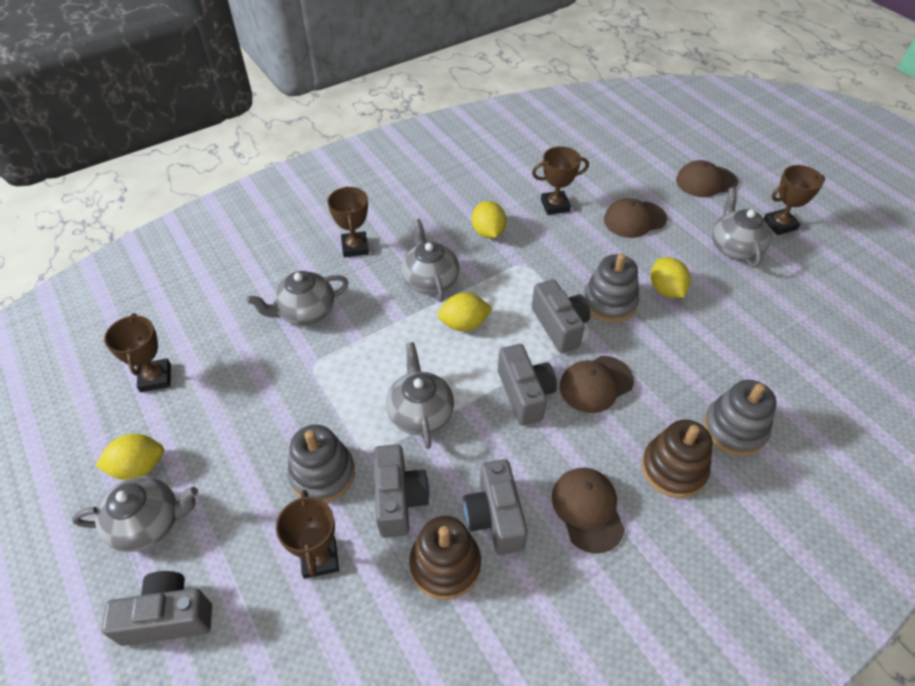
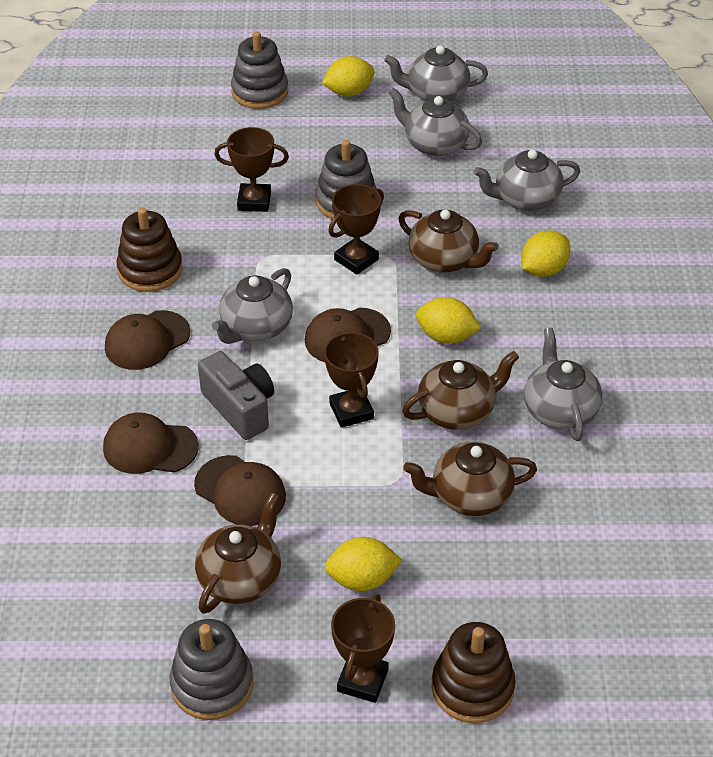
brown teapot: none = 0 -> [195,492,281,614] [399,209,499,273] [402,351,519,430] [403,442,537,516] = 4
brown trophy: [104,313,171,392] [276,490,339,579] [327,186,369,257] [532,146,589,215] [763,165,825,235] = 5 -> [214,127,289,212] [324,331,379,428] [328,184,384,275] [331,594,395,703] = 4
grey camera: [101,571,212,646] [373,444,429,538] [463,459,528,555] [498,344,557,426] [532,279,590,353] = 5 -> [198,351,274,440] = 1

